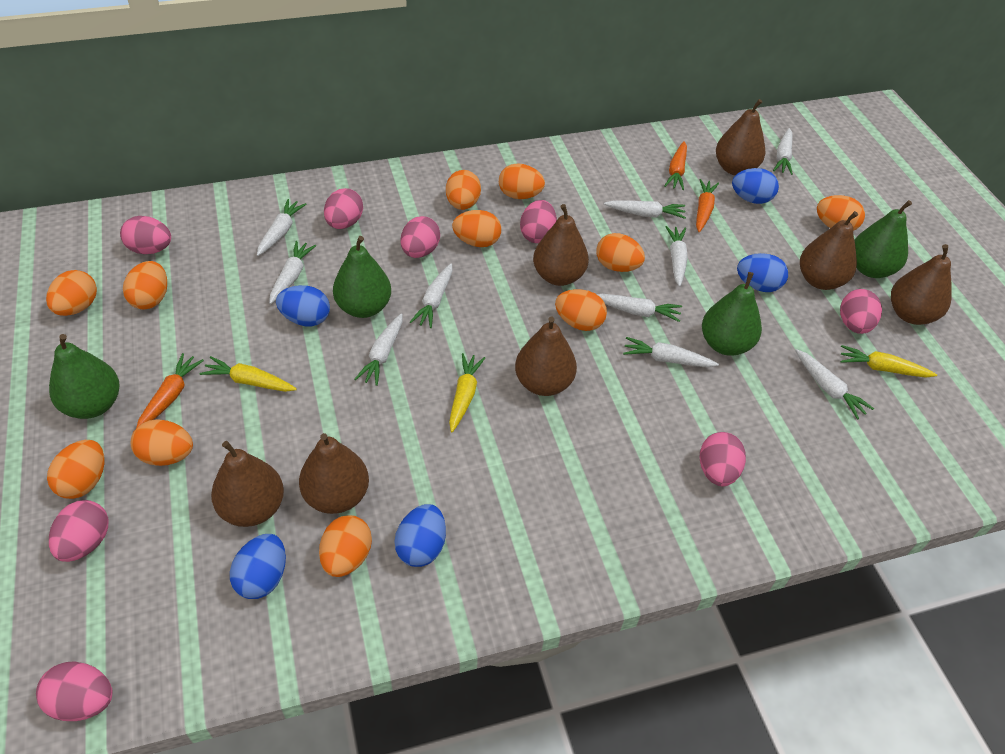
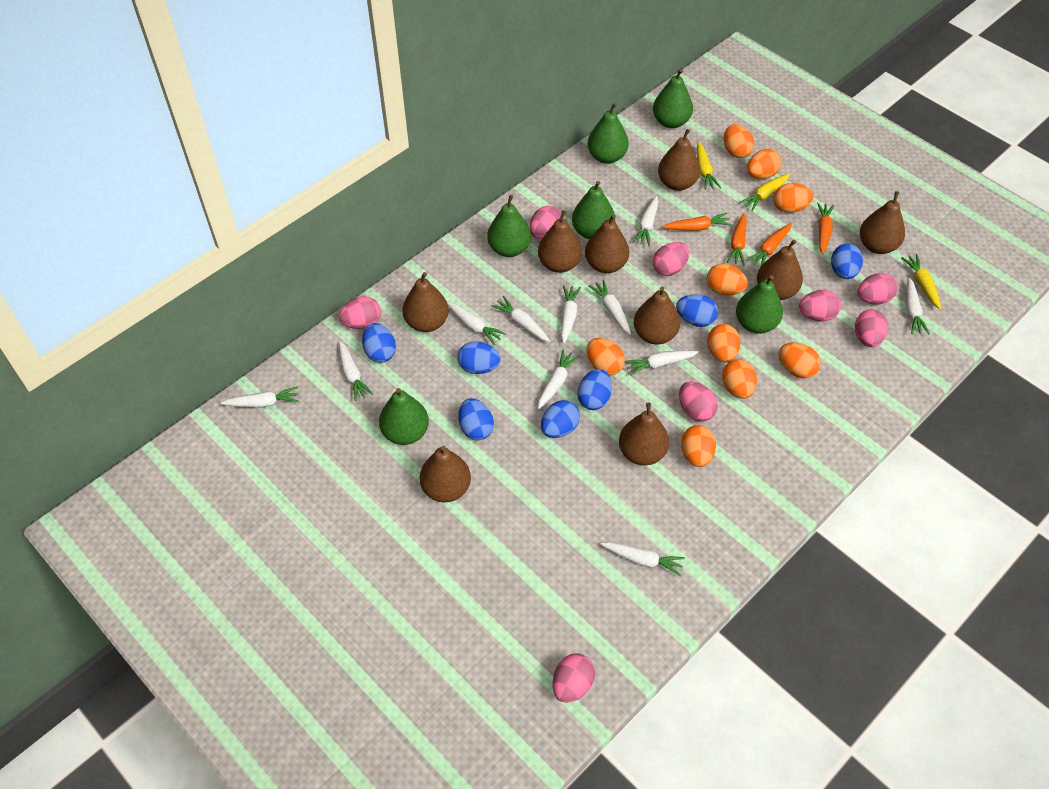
blue egg: [230,534,286,599] [276,285,330,326] [394,504,446,567] [732,168,779,204] [737,253,788,292] = 5 -> [362,323,396,363] [457,341,501,374] [458,398,494,440] [541,400,580,438] [577,369,612,410] [676,294,718,327] [831,244,863,279] = 7
brown pear: [211,441,284,527] [299,433,369,514] [515,317,577,396] [533,204,589,286] [716,99,765,175] [800,211,858,290] [891,244,952,325] = 7 -> [402,272,449,332] [420,446,471,502] [538,210,582,273] [585,214,629,273] [619,403,669,465] [634,286,680,344] [658,129,700,191] [757,240,803,300] [860,191,905,254] = 9
green pear: [49,334,119,419] [333,236,391,318] [702,272,762,356] [854,200,912,278] = 4 -> [379,388,429,445] [487,195,531,257] [572,181,615,239] [587,103,629,164] [653,69,693,128] [736,275,783,334] = 6
orange carrot: [136,353,204,428] [664,141,687,190] [696,179,719,232] = 3 -> [662,213,732,231] [727,213,747,265] [747,223,792,266] [817,203,834,255] = 4
orange egg: [46,270,97,316] [47,440,104,499] [123,261,167,310] [131,419,193,466] [319,515,372,577] [446,170,481,210] [452,210,501,247] [499,163,545,199] [555,289,607,331] [596,233,645,272] [817,195,865,231] = 11 -> [587,338,625,375] [681,425,716,467] [707,264,748,295] [707,324,740,363] [722,359,757,399] [724,124,754,158] [747,149,781,179] [774,183,813,213] [779,343,821,378] = 9
white carrot: [257,199,307,256] [269,241,316,304] [355,313,402,386] [410,263,452,328] [597,294,682,322] [604,200,686,219] [623,337,719,367] [666,226,688,287] [773,128,793,175] [795,349,874,419] = 10 -> [220,386,299,408] [339,341,373,401] [447,301,506,345] [491,296,550,342] [538,350,580,409] [561,285,581,344] [588,280,631,335] [600,542,685,576] [625,350,699,376] [633,195,658,246] [906,277,930,334] = 11

